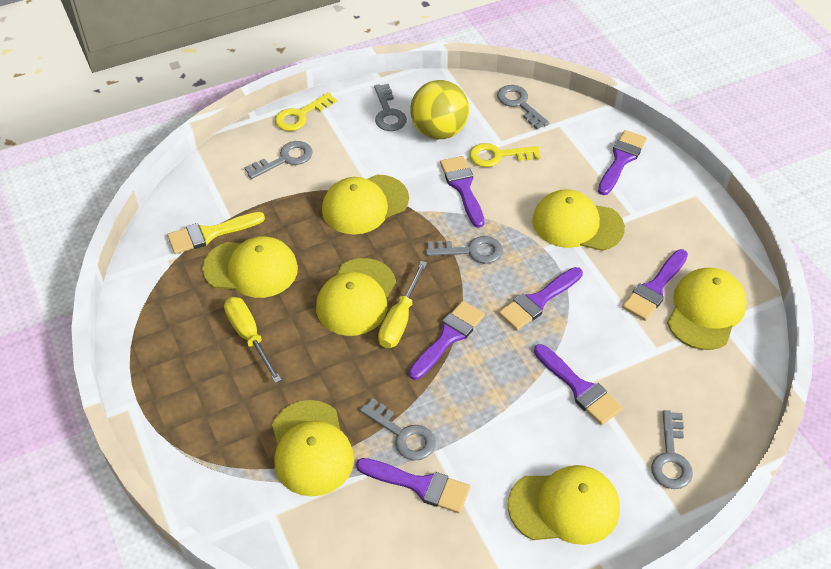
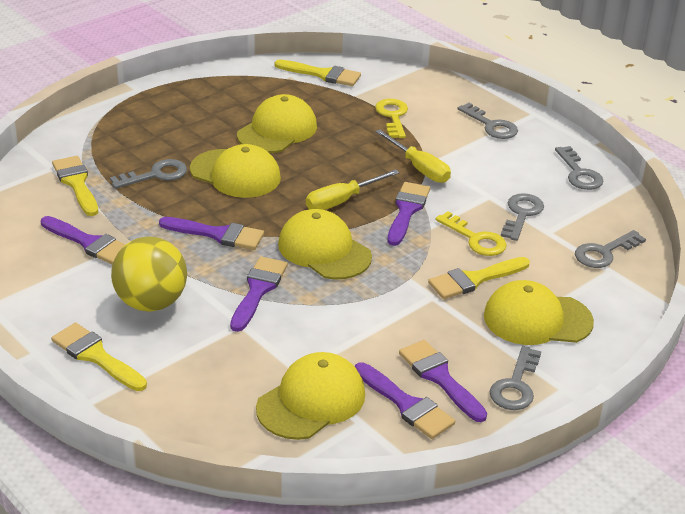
purple brush: [356,458,470,513] [409,301,485,380] [440,156,484,228] [498,267,583,330] [534,344,623,425] [598,130,647,195] [622,249,688,321] = 7 -> [41,216,126,265] [159,217,264,250] [230,256,288,332] [355,362,455,439] [388,182,430,246] [399,340,487,422] = 6
yellow brush: [167,212,265,254] = 1 -> [51,322,147,391] [52,156,98,216] [274,59,361,86] [428,257,530,299] = 4
yellow cap: [202,236,298,298] [272,400,354,496] [316,258,396,336] [322,175,409,235] [508,465,620,545] [532,189,625,251] [667,268,747,350] = 7 -> [190,144,281,198] [237,94,317,153] [256,352,365,440] [278,209,372,280] [484,280,594,345] = 5

